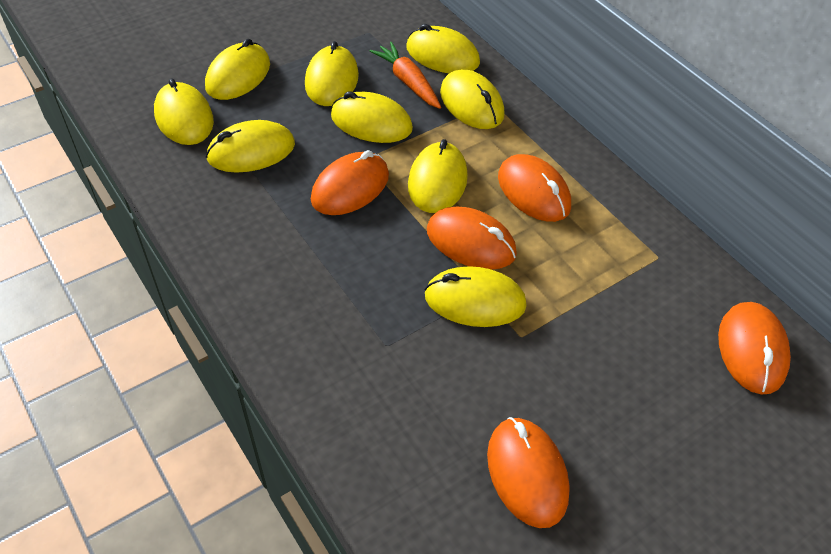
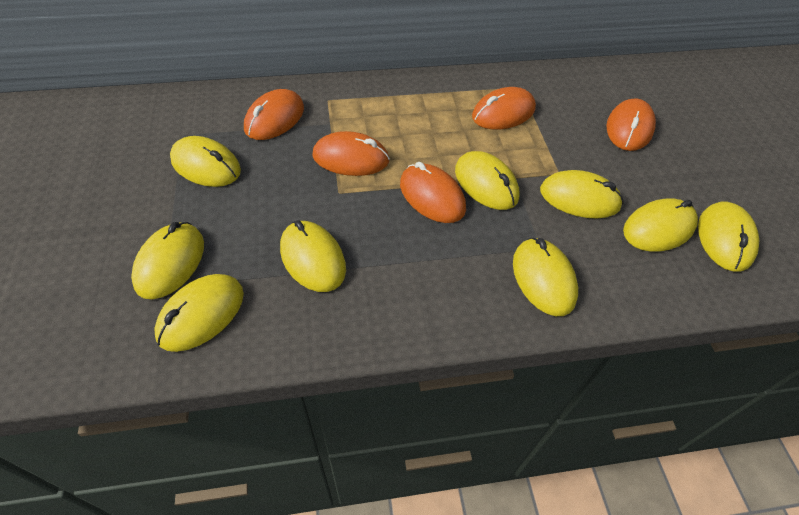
orange carrot: [370,42,441,109] = 1 -> none = 0

